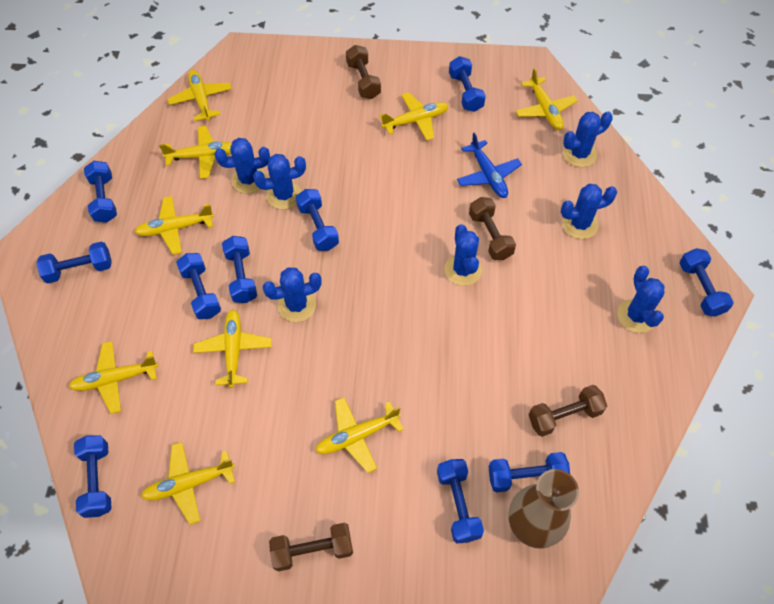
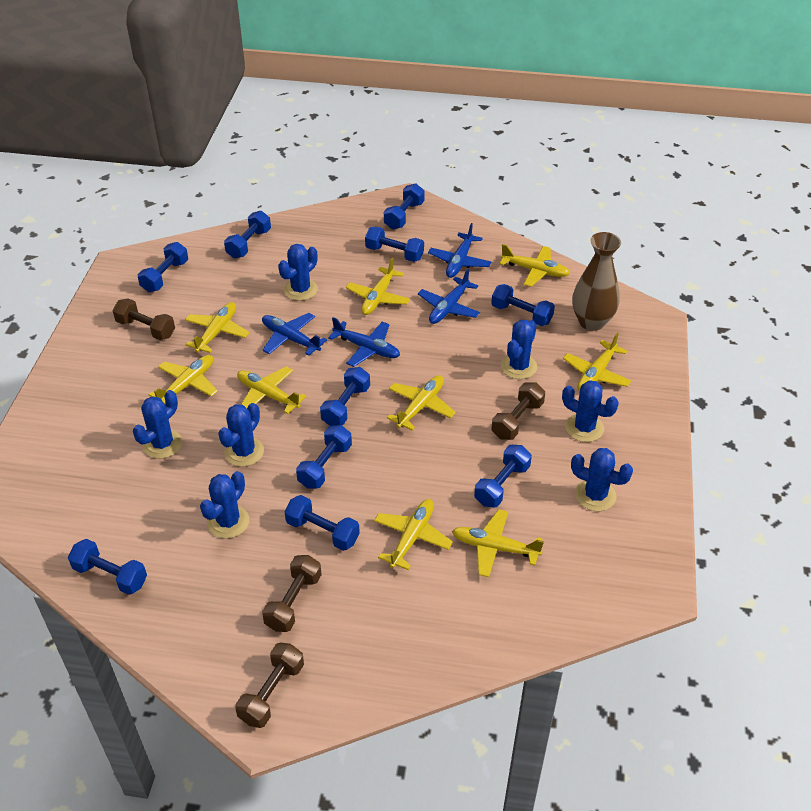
blue plane: [457,132,522,198] = 1 -> [262,313,327,356] [328,317,400,367] [418,269,480,324] [428,223,491,278] = 4

